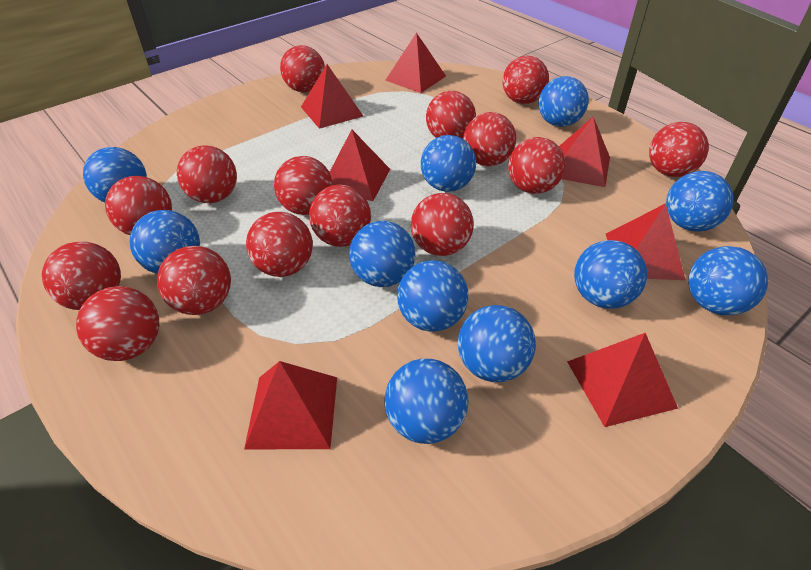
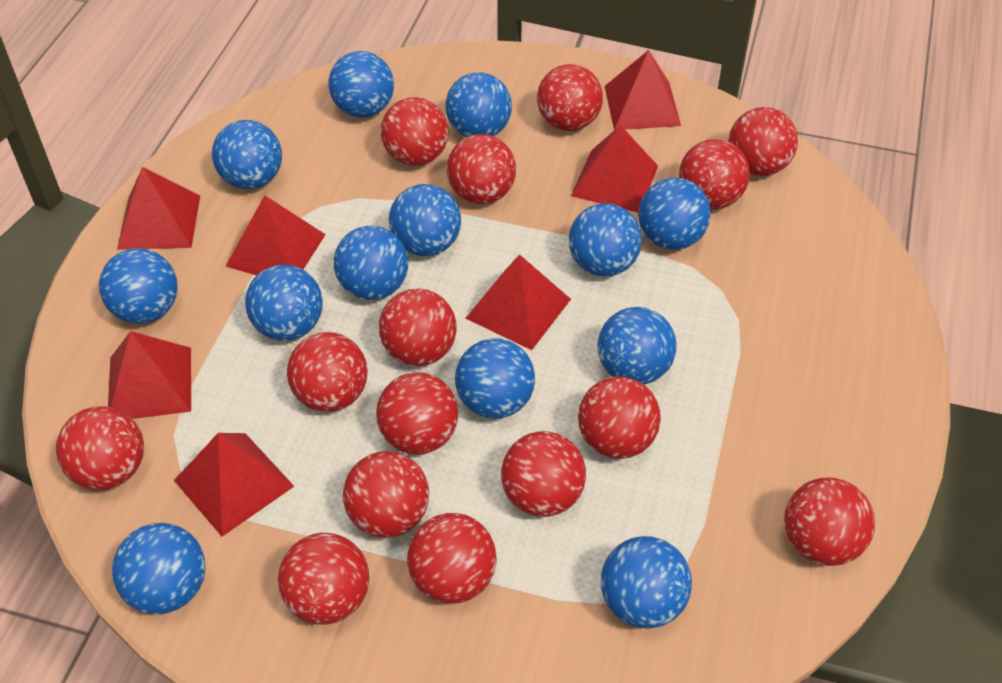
blue ball: [83,147,147,202] [129,210,200,274] [349,221,416,287] [385,359,468,444] [397,260,469,332] [421,135,476,192] [458,305,536,382] [539,76,589,127] [574,240,647,309] [666,171,734,232] [688,246,768,315] = 11 -> [99,248,178,324] [112,523,205,614] [212,120,282,189] [245,265,323,341] [329,51,394,118] [334,226,408,300] [389,184,461,256] [445,72,512,137] [455,338,535,419] [569,203,642,276] [597,307,677,385] [601,536,692,629] [638,178,711,250] = 13

